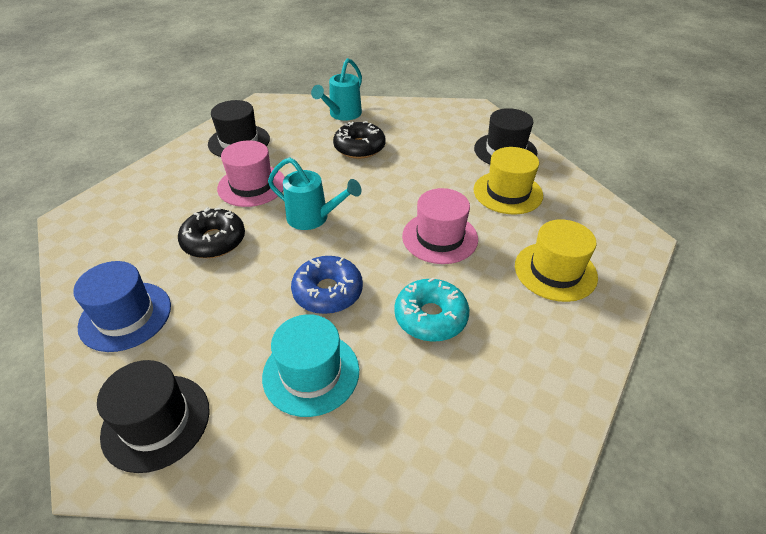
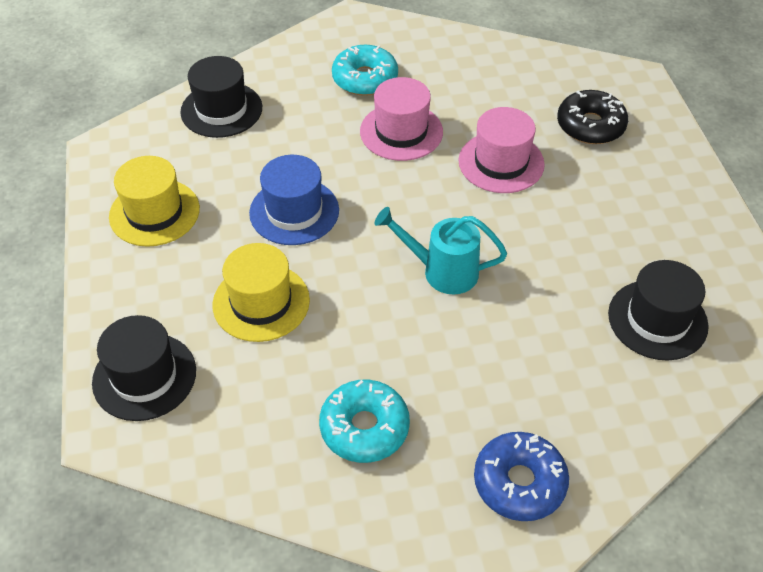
black donut: [178,207,245,258] [333,121,385,159] = 2 -> [557,90,628,144] = 1
turquoise donut: [394,278,469,342] = 1 -> [319,380,410,463] [332,45,398,96] = 2
turquoise hat: [262,314,359,417] = 1 -> none = 0
turquoise watering can: [268,157,361,230] [311,58,362,121] = 2 -> [375,207,507,295] = 1

